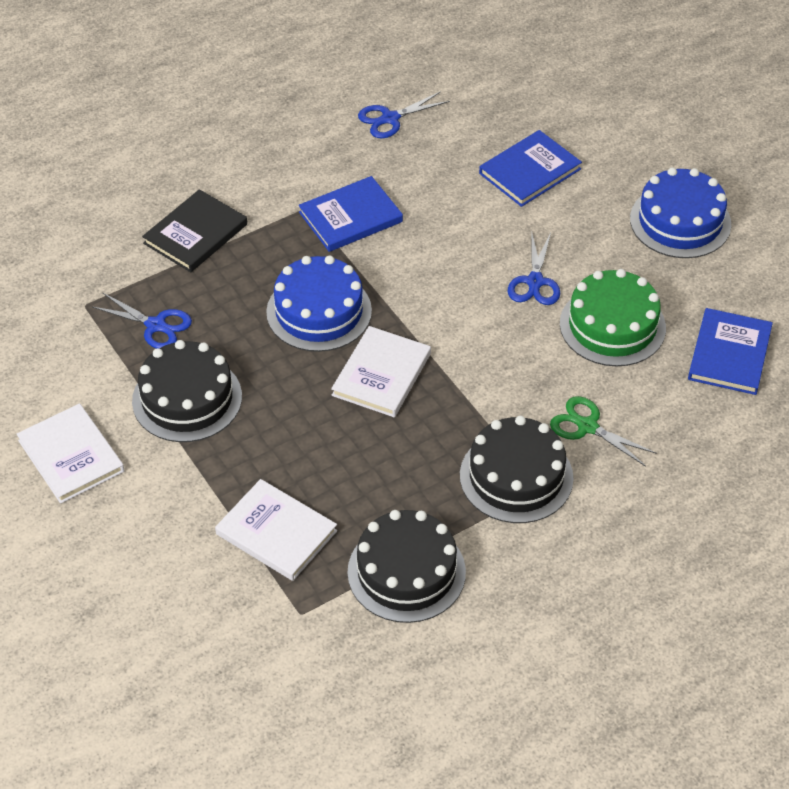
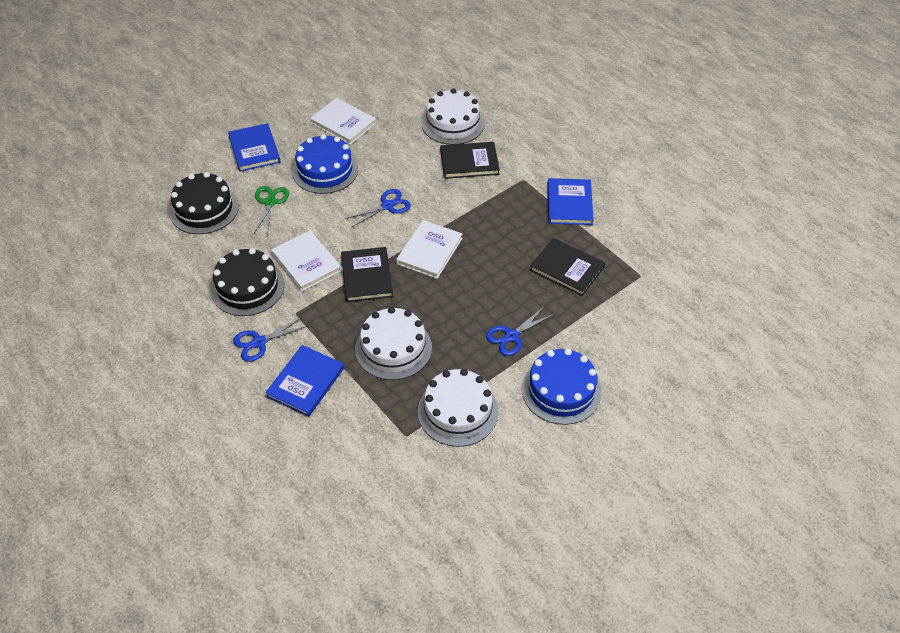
black book: [142,189,247,272] = 1 -> [341,247,393,302] [440,142,500,179] [530,238,605,296] = 3
black cake: [132,340,242,442] [347,510,466,623] [460,416,574,523] = 3 -> [169,172,239,234] [211,248,285,316] = 2
green cake: [560,269,666,366] = 1 -> none = 0
white cake: none = 0 -> [355,307,432,380] [418,369,499,447] [422,89,485,145] = 3

